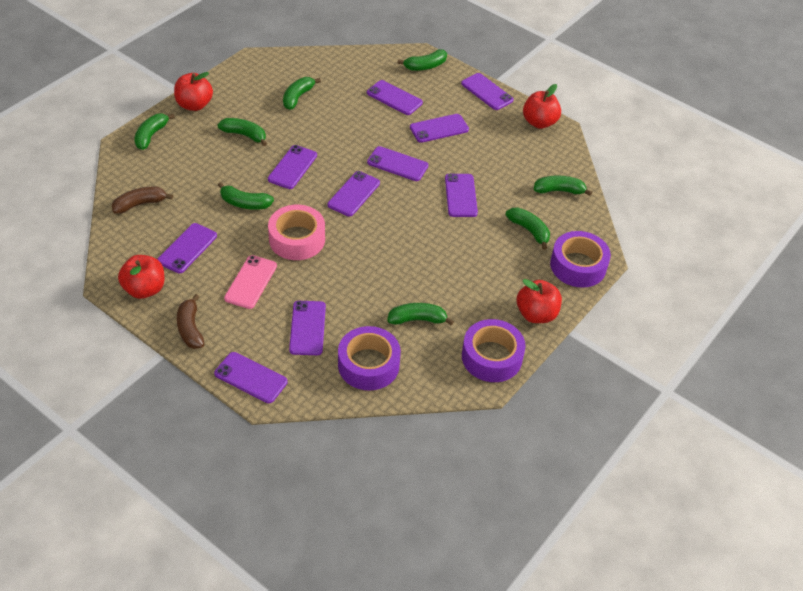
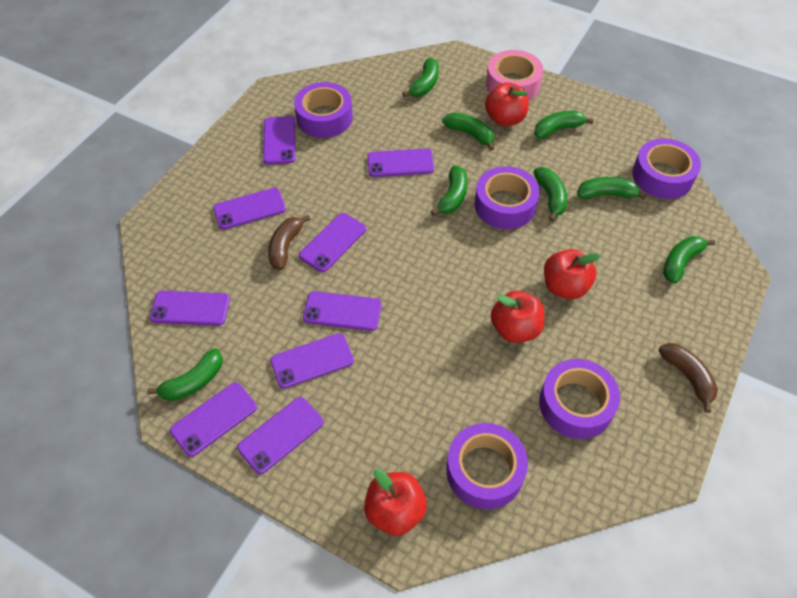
pink phone: [224,255,277,309] = 1 -> none = 0
purple phone: [157,223,217,273] [214,352,288,403] [268,145,317,189] [289,301,326,355] [328,171,380,216] [367,80,423,115] [367,146,428,181] [410,114,469,143] [445,174,478,217] [461,73,514,110] = 10 -> [150,291,230,326] [170,382,257,457] [213,188,286,230] [237,397,324,474] [263,116,295,165] [270,333,354,389] [299,213,366,272] [303,291,382,331] [367,149,434,177] = 9
purple tape: [338,326,401,390] [462,319,526,382] [550,231,611,288] = 3 -> [294,82,353,138] [446,423,528,509] [475,166,540,229] [539,359,620,439] [632,138,701,199] = 5

